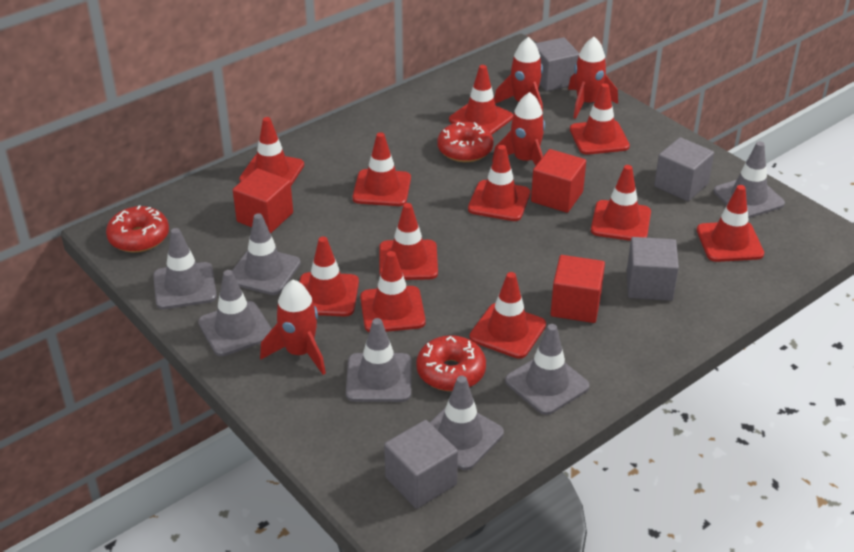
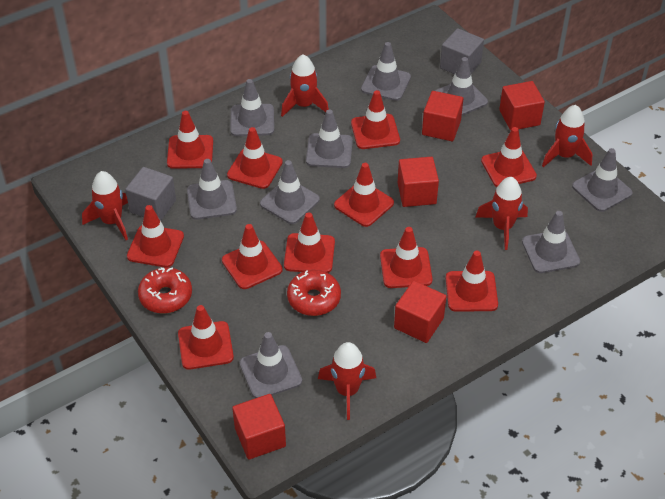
grey cube: [384,420,458,509] [535,37,579,91] [627,237,679,301] [654,137,714,201] = 4 -> [125,167,176,221] [440,28,484,74] = 2
grey traffic cone: [153,228,217,309] [198,270,272,356] [232,213,301,295] [346,318,412,402] [429,376,504,470] [505,324,590,415] [714,142,785,218] = 7 -> [187,159,237,220] [230,79,274,136] [240,332,302,398] [260,160,320,224] [306,110,353,168] [361,42,411,101] [435,57,488,116] [522,211,580,273] [572,148,633,212] = 9
red cube: [233,168,293,234] [531,149,586,213] [551,255,605,323] = 3 -> [232,394,286,460] [394,281,446,343] [398,157,439,207] [422,91,463,141] [499,81,545,131] = 5
red donut: [106,205,169,253] [416,335,486,391] [437,122,494,162] = 3 -> [138,268,192,313] [287,270,341,316] = 2
red rocket: [260,280,326,375] [492,92,545,166] [494,37,543,113] [568,37,618,119] = 4 -> [82,171,128,240] [281,54,329,117] [318,342,376,420] [475,177,528,250] [542,105,593,167] = 5

